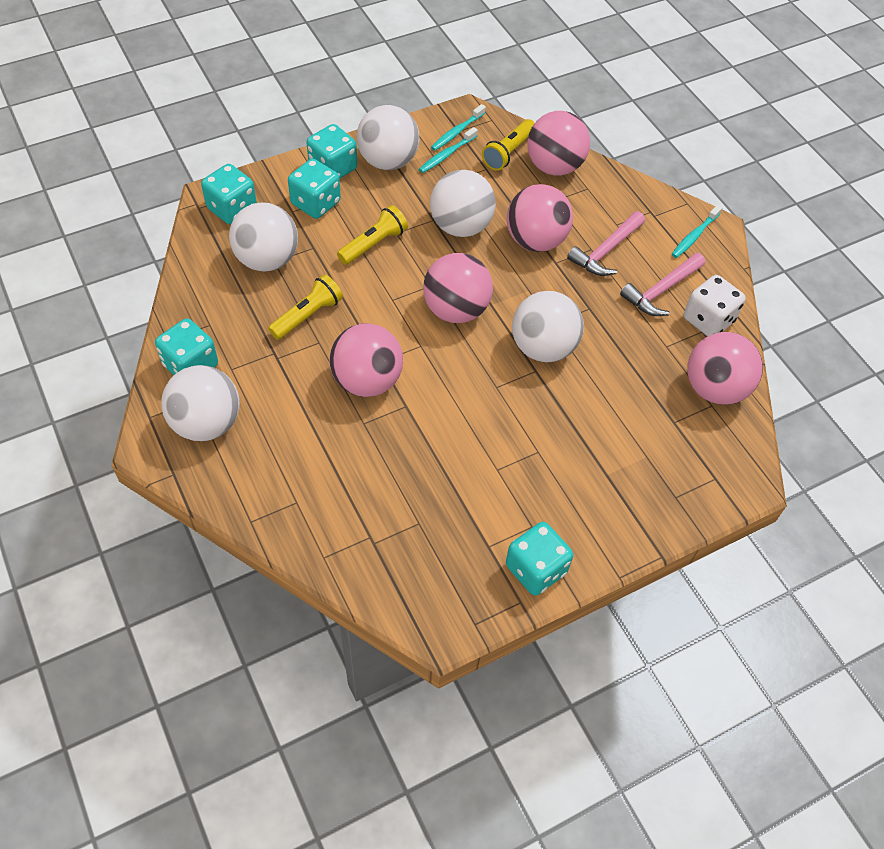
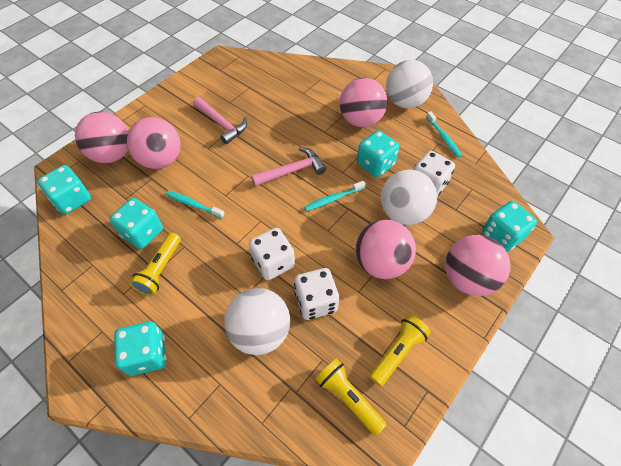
white ball: [161,365,240,441] [229,202,298,272] [357,105,419,170] [430,170,496,237] [512,291,584,362] = 5 -> [224,288,290,355] [381,170,437,225] [386,60,433,108] = 3
white dice: [684,275,746,337] = 1 -> [249,228,295,280] [294,268,339,320] [413,151,455,196] = 3

